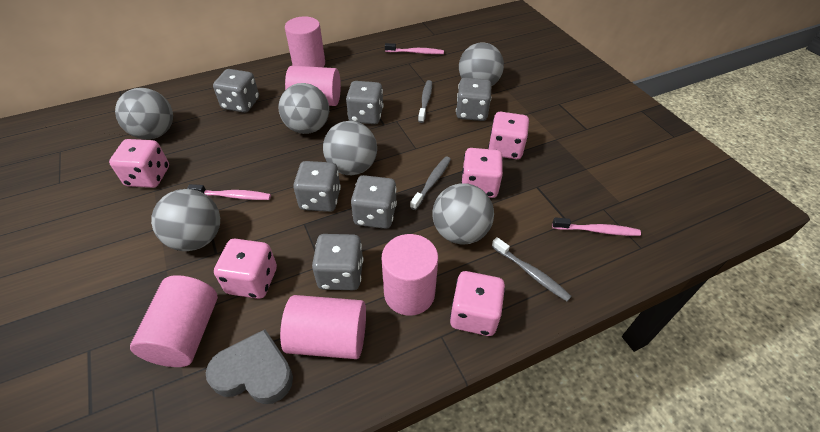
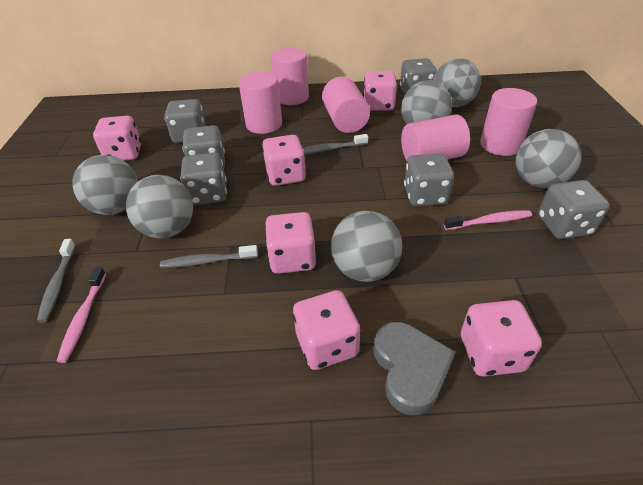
pink dice: [109,139,169,188] [214,239,277,299] [450,271,505,336] [461,148,503,198] [488,112,529,159] = 5 -> [93,116,141,160] [262,135,306,186] [265,212,316,274] [293,290,360,370] [363,71,397,111] [461,300,542,377] = 6
pink toothbrush: [187,184,271,200] [385,43,444,54] [552,217,641,236] = 3 -> [56,267,106,363] [444,210,532,230] = 2

